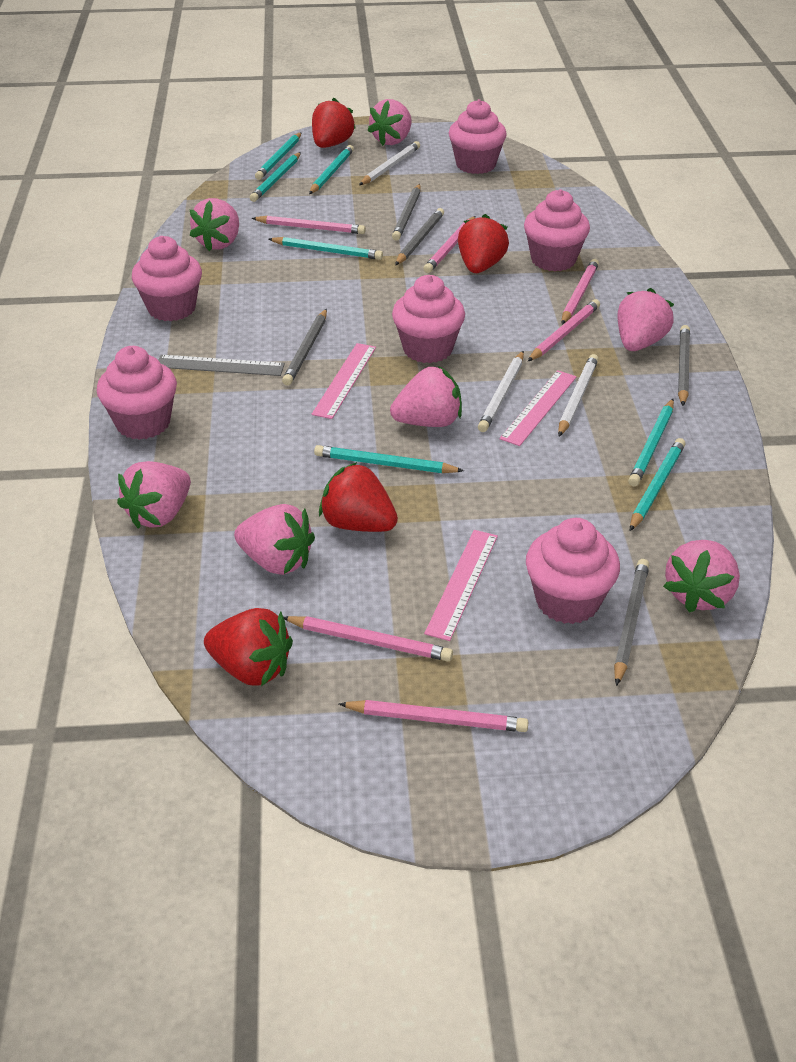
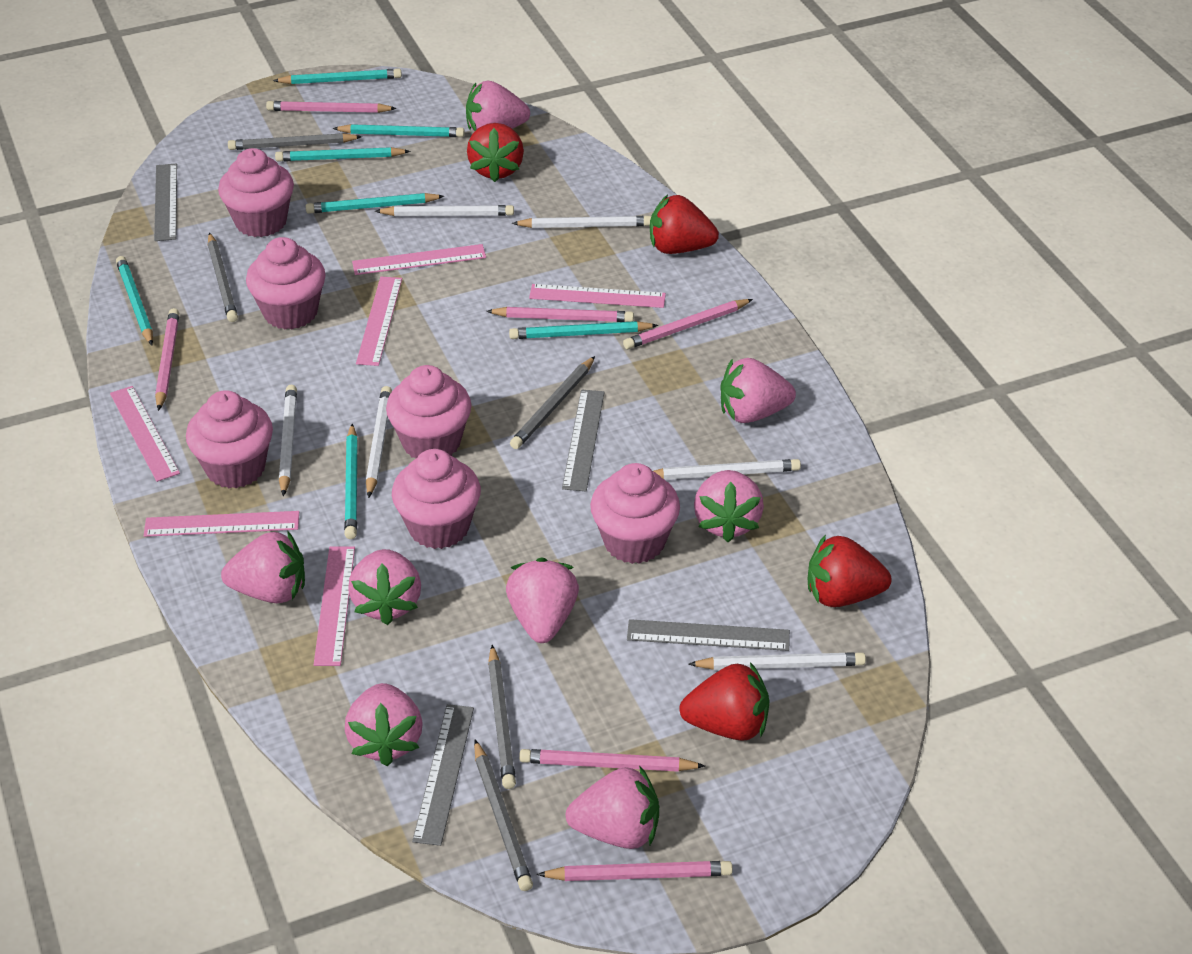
grey ruler: [158,355,285,376] = 1 -> [154,163,177,241] [412,704,474,846] [562,390,605,491] [627,619,790,651] = 4
pink ruler: [312,343,376,419] [424,530,498,641] [500,370,577,446] = 3 -> [110,386,180,482] [144,511,299,537] [314,547,355,666] [352,244,486,275] [356,277,402,366] [529,284,666,308] = 6
pink strawberry: [117,461,191,529] [190,198,239,251] [234,504,315,575] [367,99,411,146] [390,366,462,427] [617,288,674,351] [663,540,740,613] = 7 -> [221,530,305,603] [345,683,423,766] [348,549,421,625] [466,81,530,132] [506,558,579,643] [566,765,659,849] [694,470,764,542] [720,358,796,423] = 8
white pencil: [359,141,420,185] [478,351,524,432] [558,354,599,436] = 3 -> [279,385,297,496] [366,386,392,498] [375,205,514,216] [512,216,651,228] [653,459,801,480] [688,652,866,670] = 6

